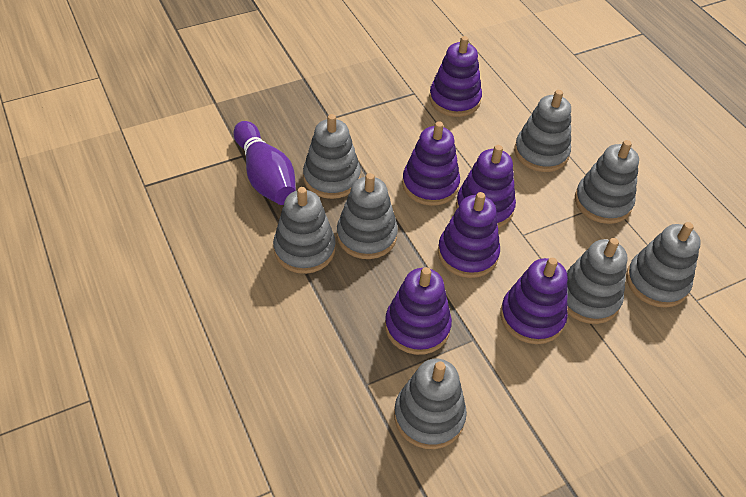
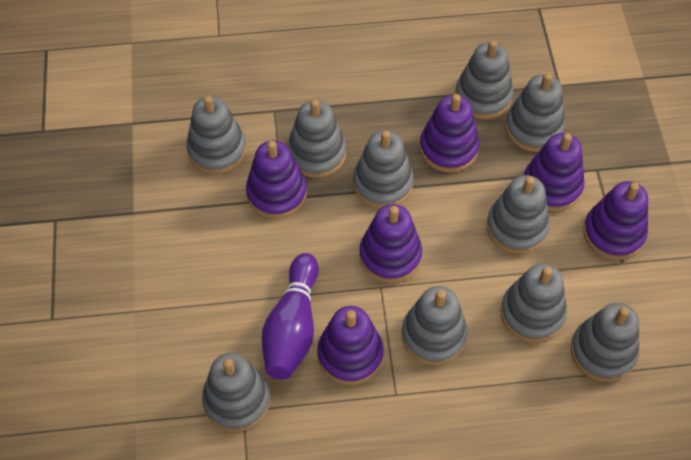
grey stacking toy: [273,187,336,274] [303,114,361,199] [337,173,398,259] [394,359,467,449] [514,90,571,172] [566,238,627,324] [575,140,639,224] [626,222,701,308] = 8 -> [186,95,247,174] [202,353,271,432] [287,99,346,178] [353,130,414,208] [401,286,468,365] [455,40,513,119] [487,175,550,254] [500,263,567,342] [505,73,565,152] [570,303,639,382] = 10

